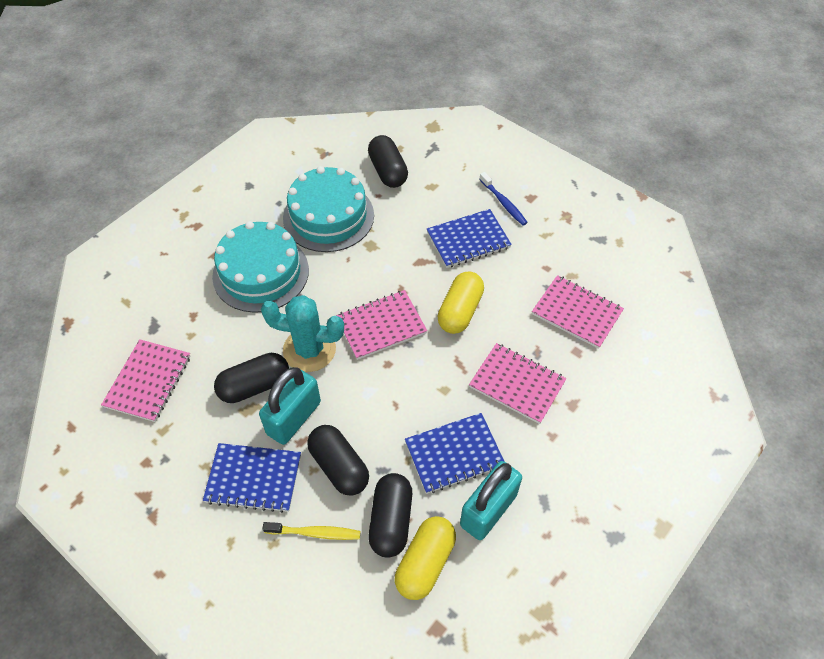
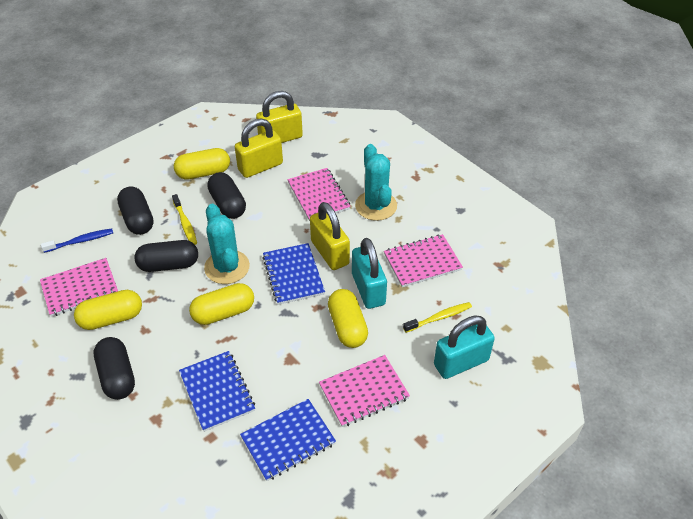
turquoise cactus: [261,295,344,372] = 1 -> [204,204,250,284] [355,144,397,221] = 2
turquoise cake: [212,221,309,313] [283,166,374,252] = 2 -> none = 0
yellow capsule: [395,516,456,600] [437,272,484,334] = 2 -> [74,290,142,330] [174,148,230,180] [189,283,254,325] [328,289,368,348] = 4
yellow padlock: none = 0 -> [235,119,283,178] [256,91,303,143] [310,202,350,270] = 3
yellow toothbrush: [262,522,361,540] = 1 -> [172,194,197,245] [403,302,472,333] = 2

